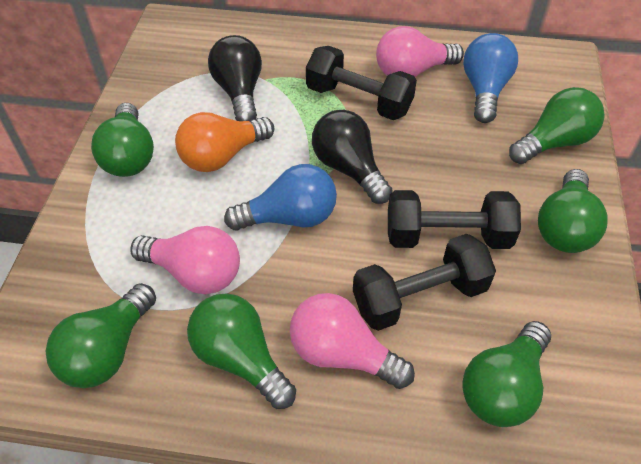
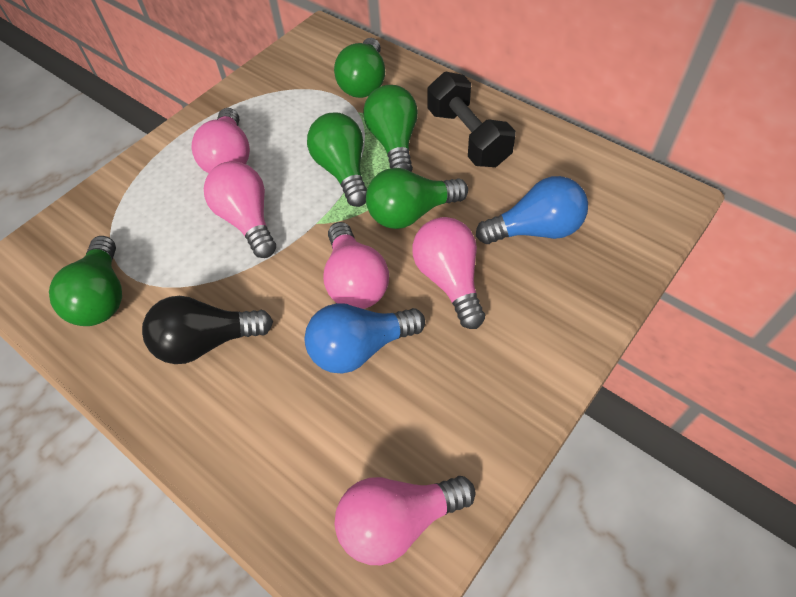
black dumbbell: [306,46,417,120] [353,234,496,331] [388,190,521,249] = 3 -> [427,72,516,167] = 1
black light bulb: [208,35,262,121] [312,110,393,204] = 2 -> [142,296,273,364] = 1
green light bulb: [46,283,156,388] [91,103,154,177] [187,293,296,409] [462,321,551,427] [509,87,605,164] [538,169,608,253] = 6 -> [49,236,122,326] [307,113,367,207] [334,38,385,98] [363,85,418,172] [366,168,468,229] = 5
orange light bulb: [175,112,274,172] = 1 -> none = 0
pink light bulb: [130,226,240,294] [290,293,415,389] [376,26,464,77] = 3 -> [191,108,250,173] [204,162,276,258] [323,222,389,309] [335,476,475,565] [412,217,485,329] = 5

